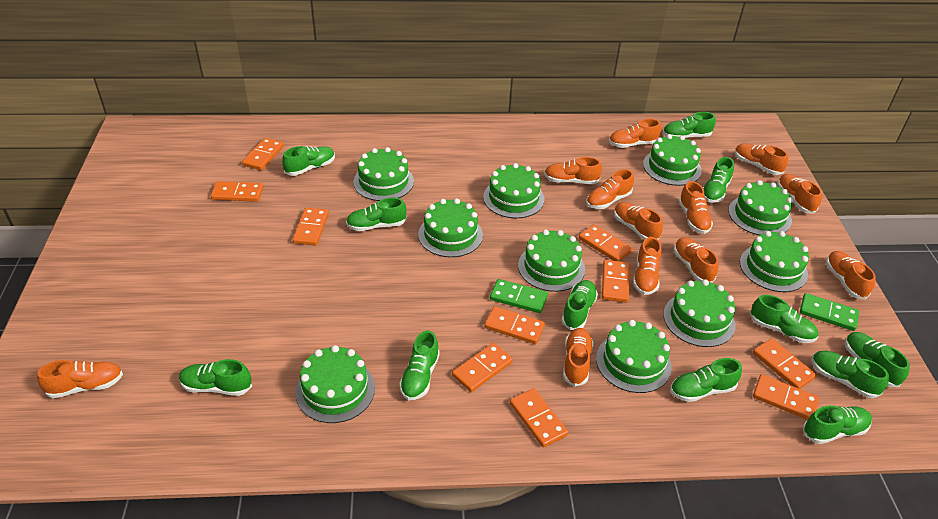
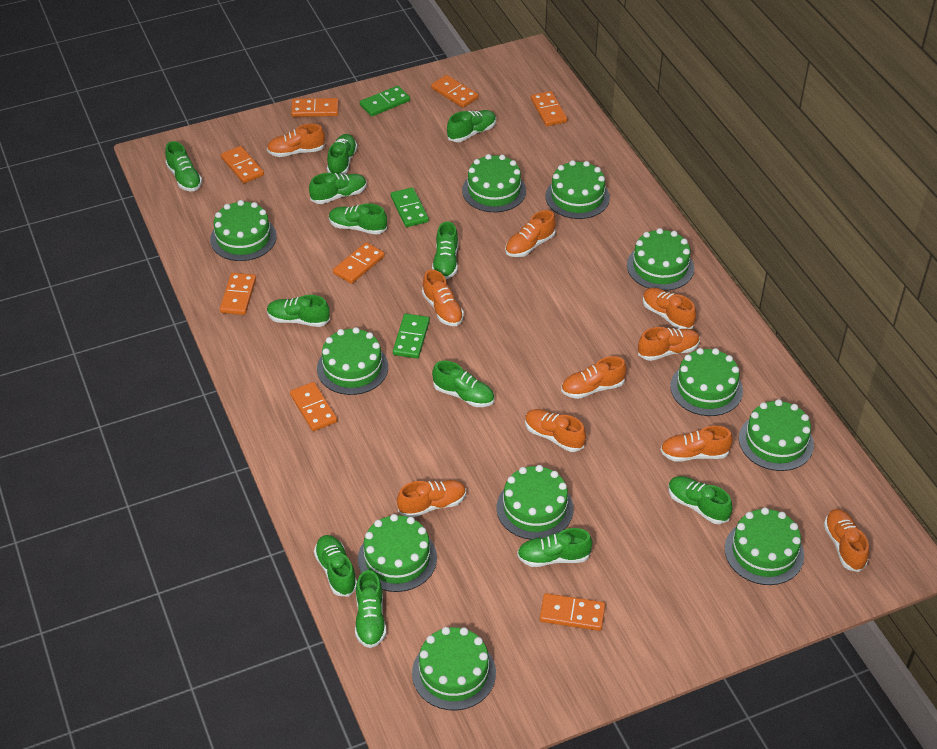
green cake: [295,345,375,423] [353,147,414,201] [418,198,483,257] [483,163,544,218] [518,229,585,292] [596,320,672,393] [643,134,702,186] [663,279,736,347] [728,180,793,235] [740,231,809,292] = 10 -> [210,200,277,261] [317,327,388,395] [358,514,437,592] [412,627,496,710] [462,154,526,212] [497,465,574,540] [545,160,610,219] [627,228,694,291] [670,348,743,416] [725,507,804,585] [739,399,814,471] = 11
green domino: [490,279,548,313] [800,293,859,331] = 2 -> [360,86,410,116] [391,187,429,227] [393,314,430,358] = 3
orange domino: [211,181,263,202] [242,138,284,170] [292,208,329,246] [452,343,513,392] [484,306,545,344] [510,388,568,447] [579,224,632,262] [602,260,629,303] [753,338,817,389] [753,374,820,420] = 10 -> [220,273,256,315] [221,146,264,183] [290,382,337,431] [291,98,339,117] [333,242,385,284] [431,75,479,108] [531,91,567,126] [540,593,605,631] = 8
orange shoe: [37,360,123,398] [544,157,602,184] [563,328,594,386] [586,169,634,209] [609,119,661,148] [614,202,663,240] [633,237,661,295] [673,237,718,283] [678,181,713,234] [735,143,788,175] [777,174,822,214] [826,251,876,300] = 12 -> [267,124,325,157] [397,480,466,517] [422,269,464,326] [505,210,556,257] [525,409,586,452] [561,356,627,399] [638,327,700,361] [643,288,696,329] [660,426,733,462] [824,509,869,572] = 10

